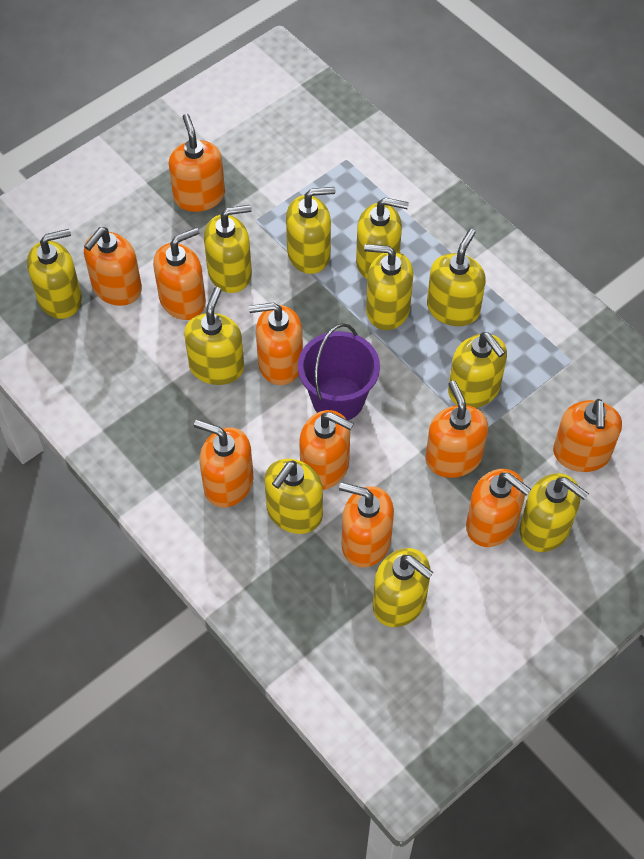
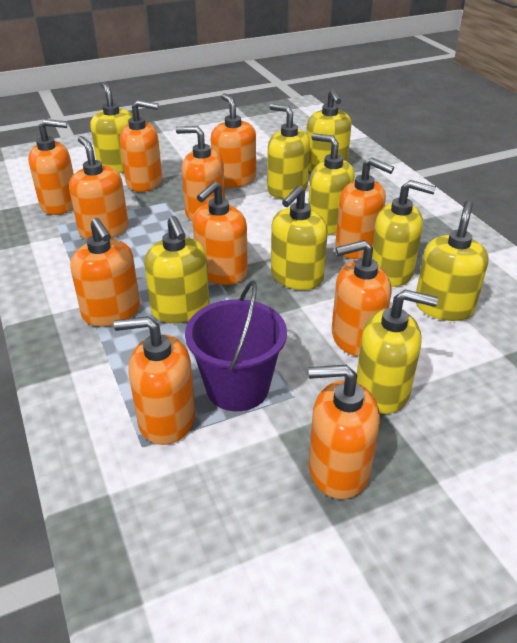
orange soap dispenser: [84,227,142,306] [153,227,206,320] [169,114,225,212] [194,420,253,507] [249,302,303,385] [299,410,354,490] [339,482,394,568] [425,381,488,478] [466,469,531,547] [553,399,622,472] = 10 -> [28,119,74,215] [69,136,128,239] [70,218,140,327] [114,316,195,445] [120,100,162,192] [176,126,225,222] [193,181,248,285] [211,93,256,188] [309,365,380,499] [332,240,392,357] [335,158,394,259] = 11
yellow soap dispenser: [27,229,82,319] [184,287,244,385] [204,205,252,293] [265,459,323,534] [286,187,335,274] [356,198,409,279] [364,244,413,330] [373,548,433,627] [427,229,486,326] [448,332,507,408] [520,473,589,552] = 11 -> [90,82,133,173] [144,216,209,323] [267,104,310,199] [271,186,328,290] [306,88,351,172] [308,133,355,235] [356,290,438,414] [372,180,436,287] [416,200,489,321] = 9

